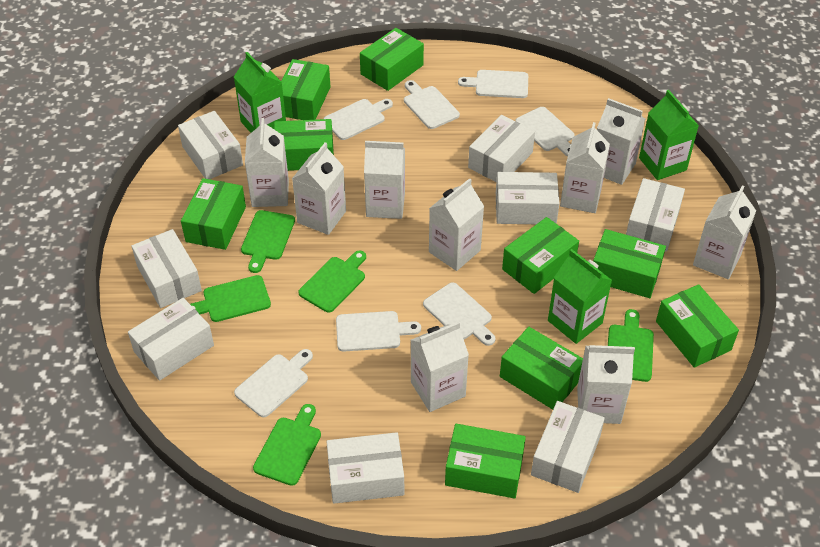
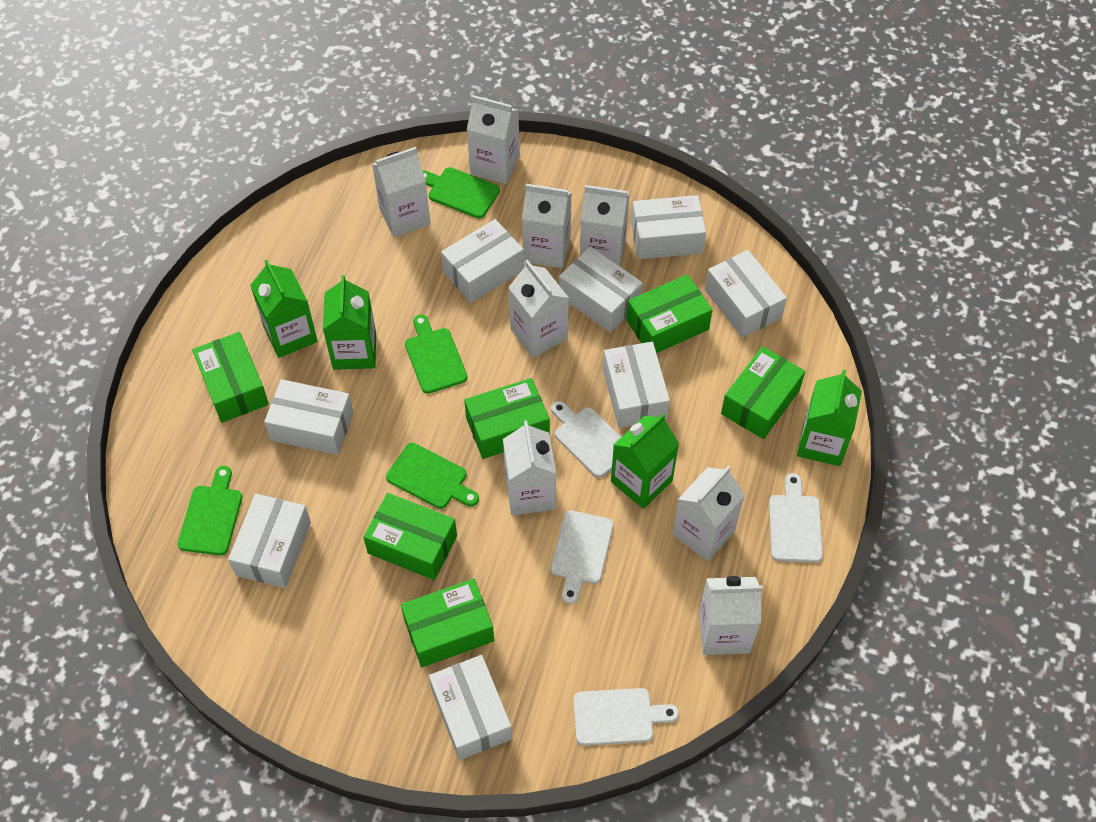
green box: [181,178,246,250] [274,119,334,171] [281,59,331,120] [360,28,424,91] [445,424,526,499] [500,327,583,410] [502,217,579,294] [593,229,666,298] [656,284,739,368] = 9 -> [192,332,269,423] [363,493,457,580] [401,579,494,667] [464,378,550,459] [626,274,712,353] [721,346,805,439] = 6
green carton: [234,52,286,133] [548,249,612,344] [639,90,699,180] = 3 -> [250,260,318,358] [323,275,376,370] [611,414,679,509] [797,370,862,466] = 4
green cutting board: [190,275,271,322] [241,210,295,273] [253,404,321,486] [298,251,366,313] [608,309,654,382] = 5 -> [178,466,242,555] [386,443,479,509] [405,314,468,394] [423,167,500,219] = 4
white carton: [245,118,289,207] [292,142,346,235] [364,141,405,219] [411,321,469,412] [429,178,484,271] [560,122,610,213] [577,345,635,424] [597,98,645,185] [693,185,756,279] = 9 -> [372,147,431,237] [467,95,520,184] [503,420,556,515] [508,260,569,358] [522,184,571,268] [580,185,629,266] [672,466,745,561] [699,576,763,655] = 8
white cutting board: [234,349,313,417] [323,99,393,140] [336,311,421,352] [404,80,460,129] [423,282,496,346] [458,70,528,98] [515,107,575,156] = 7 -> [551,401,621,478] [551,511,614,604] [574,688,679,746] [769,473,823,563] = 4

